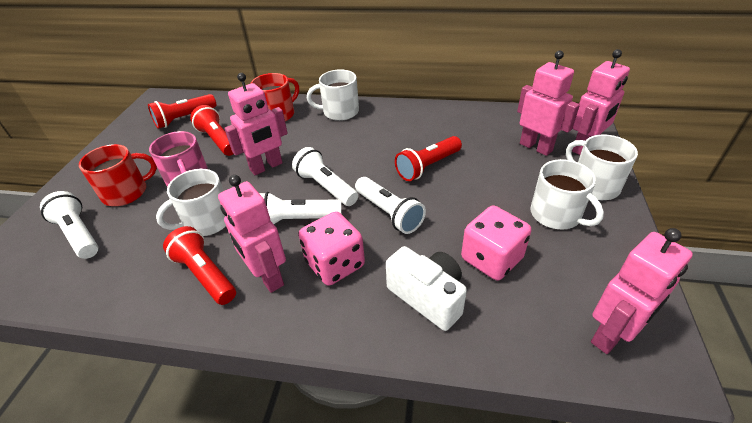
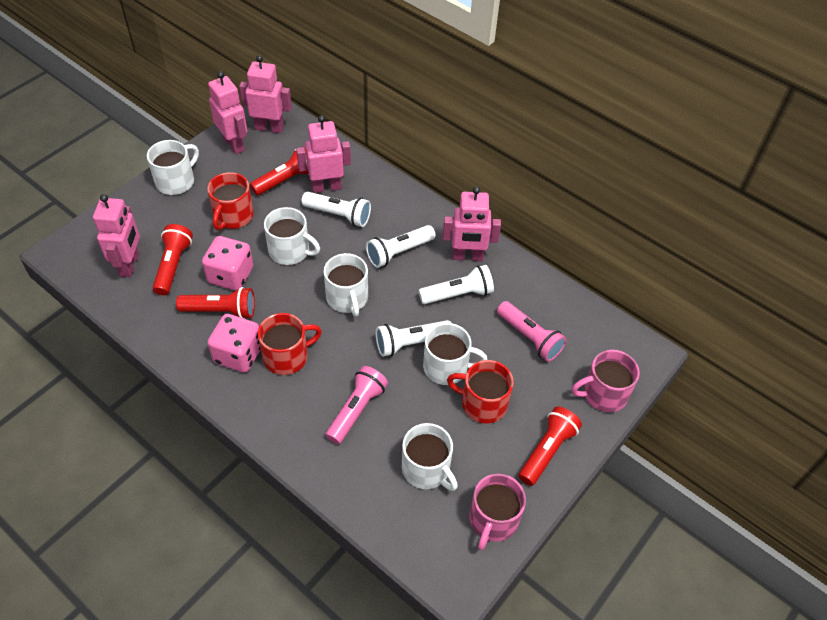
pink flashlight: none = 0 -> [326,366,388,444] [497,301,567,362] = 2
pink mug: [149,131,208,187] = 1 -> [469,474,526,550] [572,350,640,412] = 2
red mug: [79,144,157,206] [250,73,299,121] = 2 -> [207,172,254,230] [258,313,322,375] [447,360,514,423] = 3
white camera: [386,246,467,331] = 1 -> none = 0
white mug: [156,169,226,236] [307,69,359,121] [530,159,604,229] [566,134,638,200] = 4 -> [147,140,199,195] [264,207,320,265] [324,253,368,317] [402,423,458,491] [423,323,488,385] = 5

